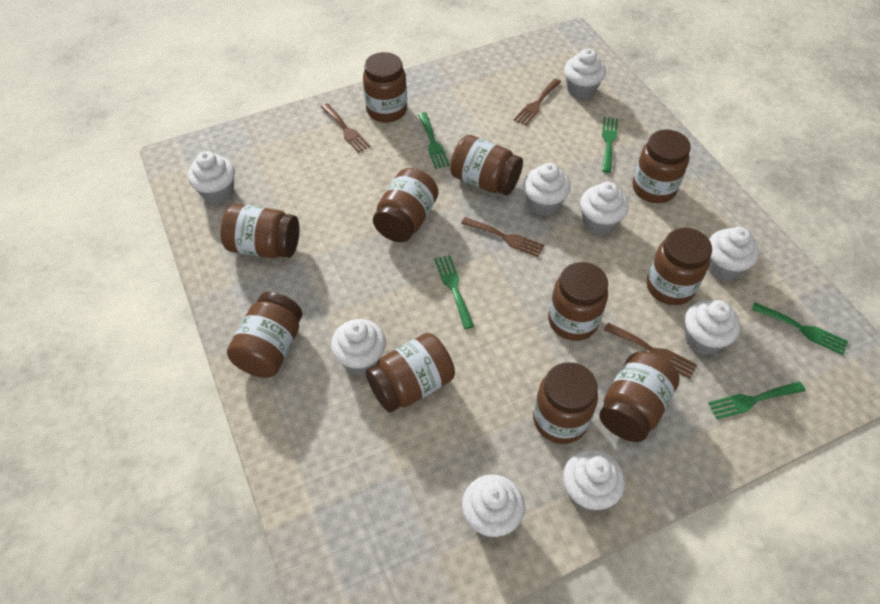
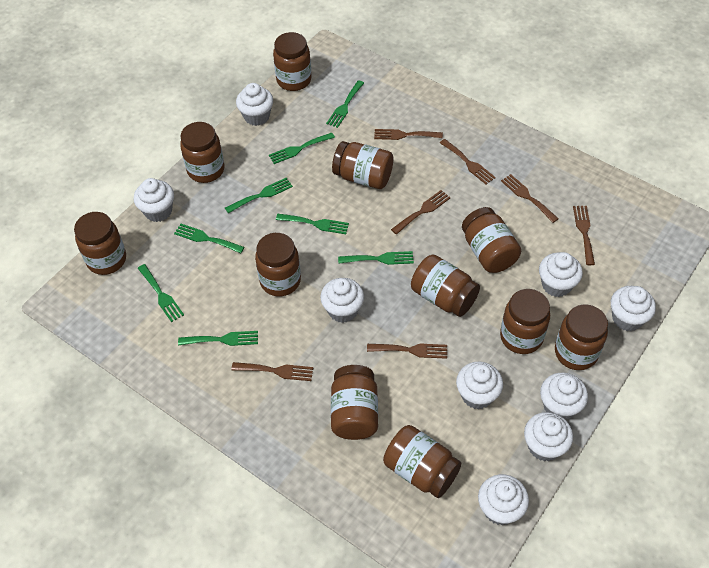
brown fork: [321,103,370,153] [461,217,544,257] [514,79,561,125] [604,322,697,379] = 4 -> [231,362,313,381] [367,343,447,359] [374,129,443,140] [391,190,451,234] [440,139,496,184] [501,174,559,223] [573,206,595,265] = 7
green fork: [418,112,450,169] [434,255,474,329] [602,117,618,173] [708,382,806,419] [751,303,848,355] = 5 -> [138,264,184,322] [174,224,244,253] [178,331,258,346] [225,178,293,213] [269,133,335,164] [276,214,349,234] [326,80,364,128] [338,251,414,265] = 8

